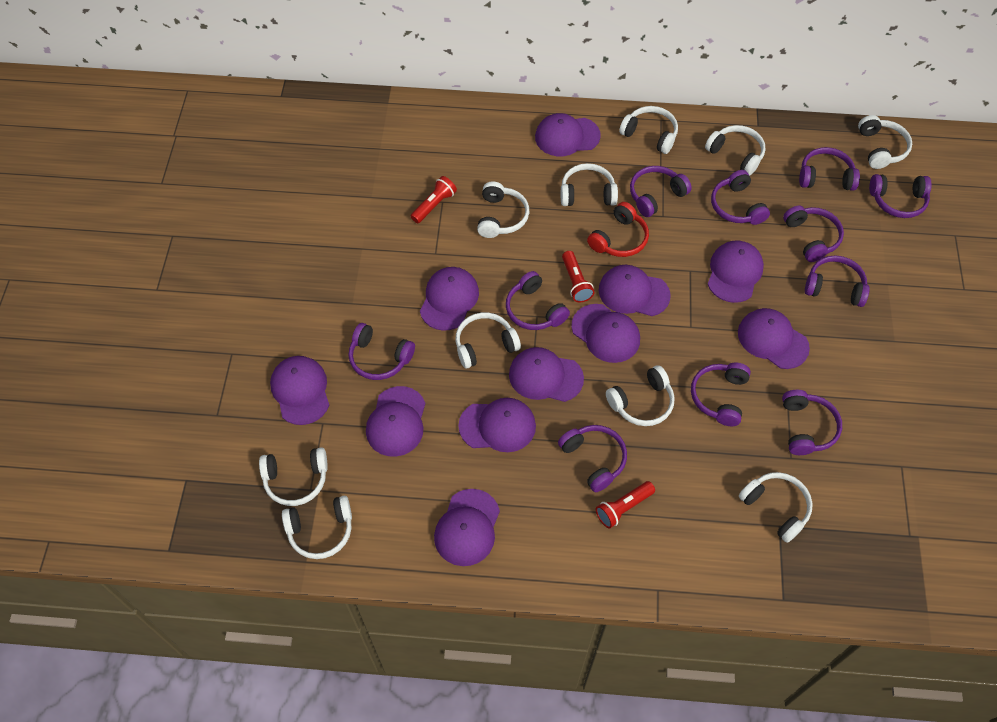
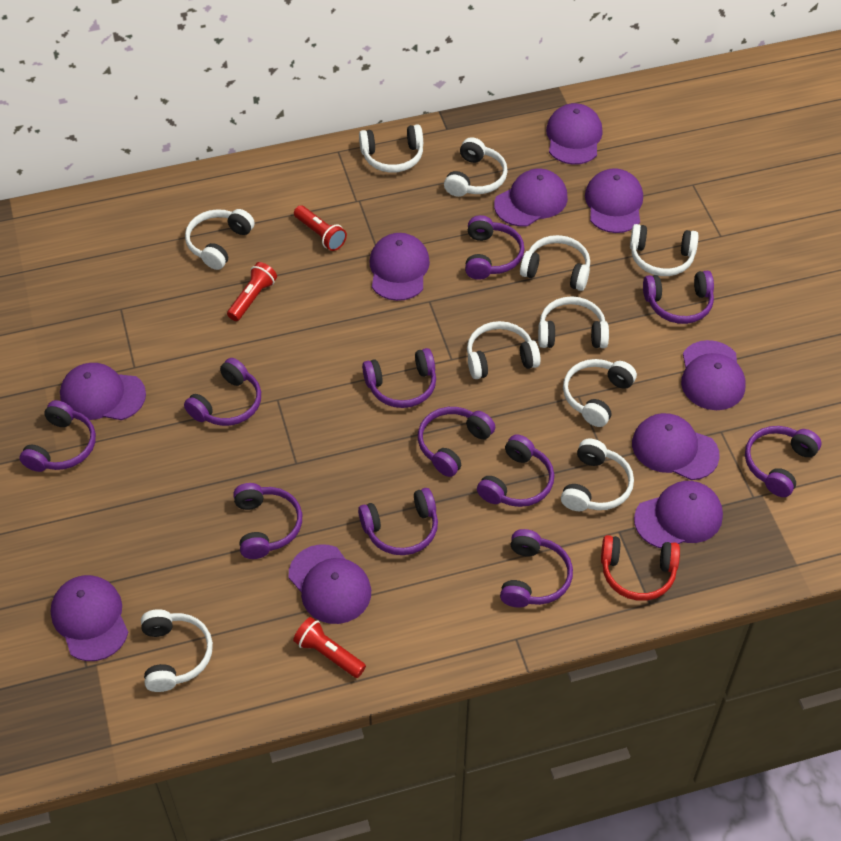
purple cap: [270,356,329,425] [366,386,426,457] [420,267,479,331] [434,489,500,566] [458,398,536,452] [509,347,584,402] [535,113,601,156] [571,304,640,363] [599,265,671,316] [708,240,764,303] [738,308,810,369] = 11 -> [51,575,128,661] [60,363,146,420] [289,544,371,624] [369,233,430,301] [494,169,568,227] [546,103,603,165] [585,168,643,233] [632,413,720,480] [634,481,723,548] [681,340,746,410] = 10

